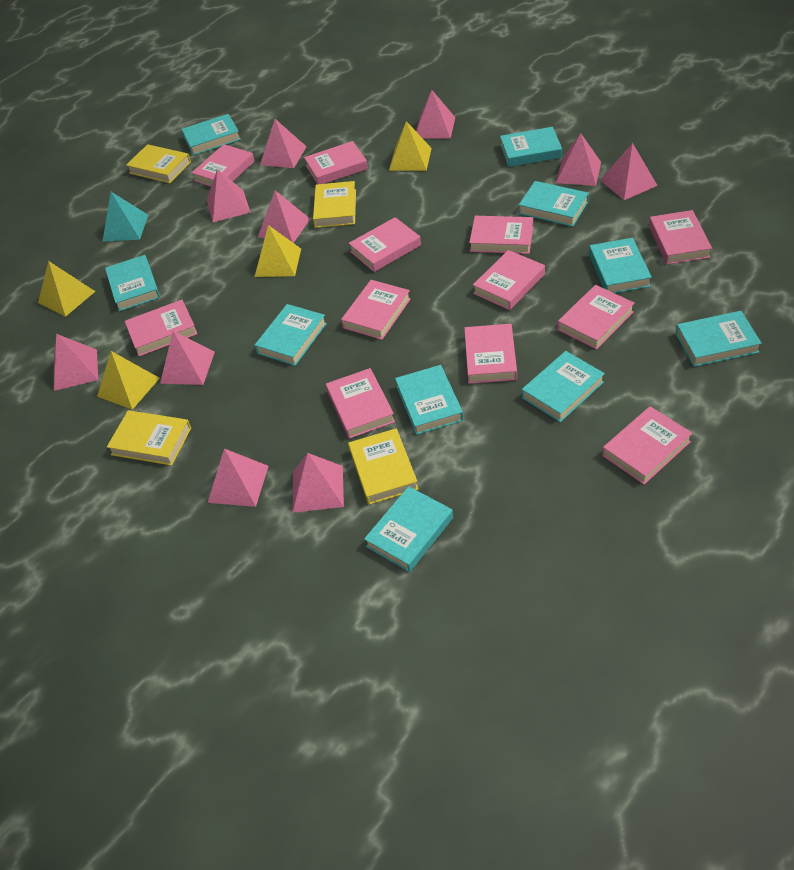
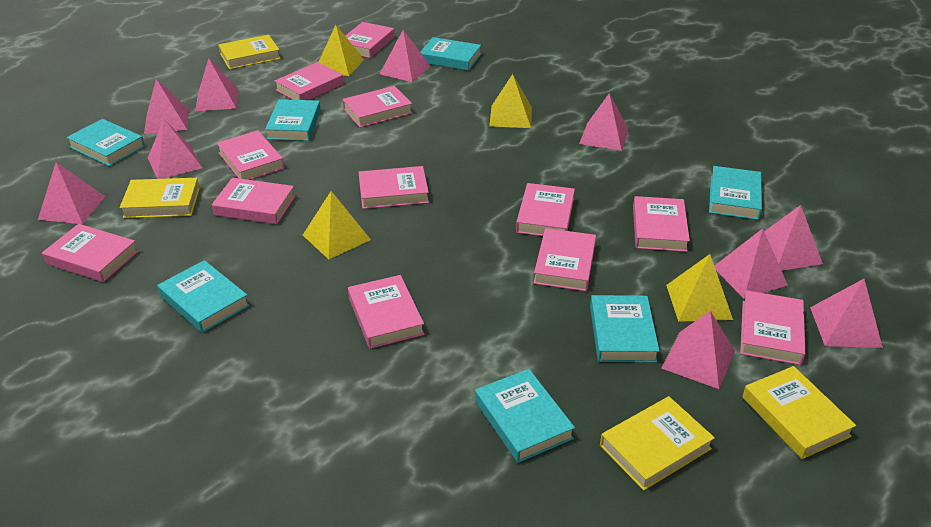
turquoise book: [105,255,160,311] [181,114,241,155] [254,304,327,366] [364,486,453,572] [395,365,463,435] [500,127,562,167] [519,181,589,227] [522,351,605,422] [589,238,652,293] [675,311,762,367] = 10 -> [66,119,145,166] [157,260,250,333] [265,99,321,141] [420,37,481,71] [475,369,575,463] [590,295,659,363] [709,166,762,220] = 7
turquoise pyramid: [102,192,148,242] = 1 -> none = 0

